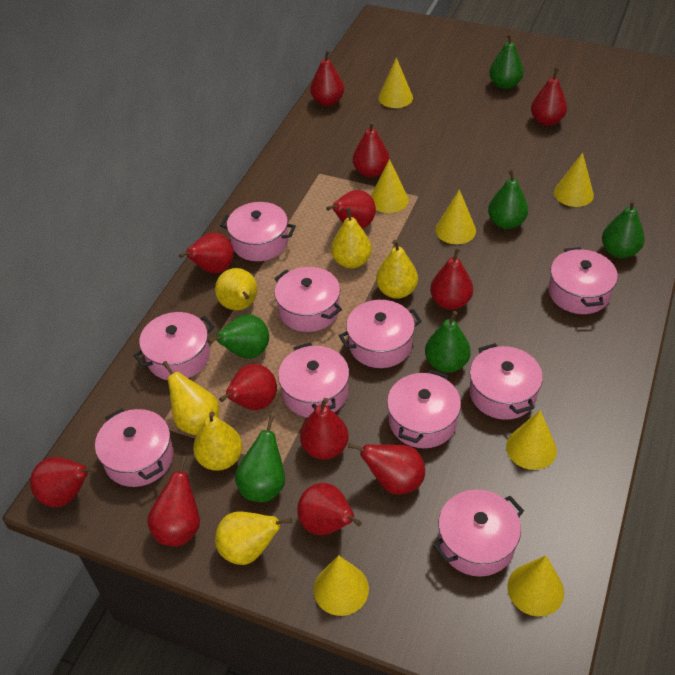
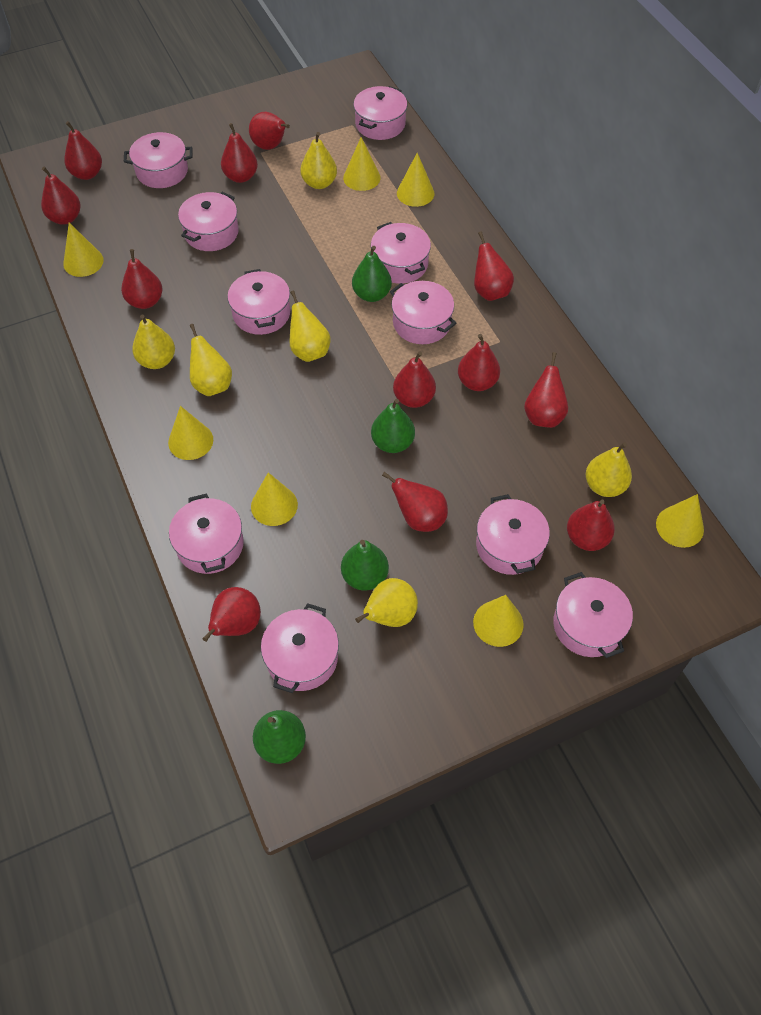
green pear: [207,314,269,359] [235,415,285,502] [425,311,471,373] [488,169,528,229] [489,34,524,89] [602,200,645,258] = 6 -> [253,710,306,764] [341,540,389,591] [352,246,392,302] [371,399,415,453] = 4

